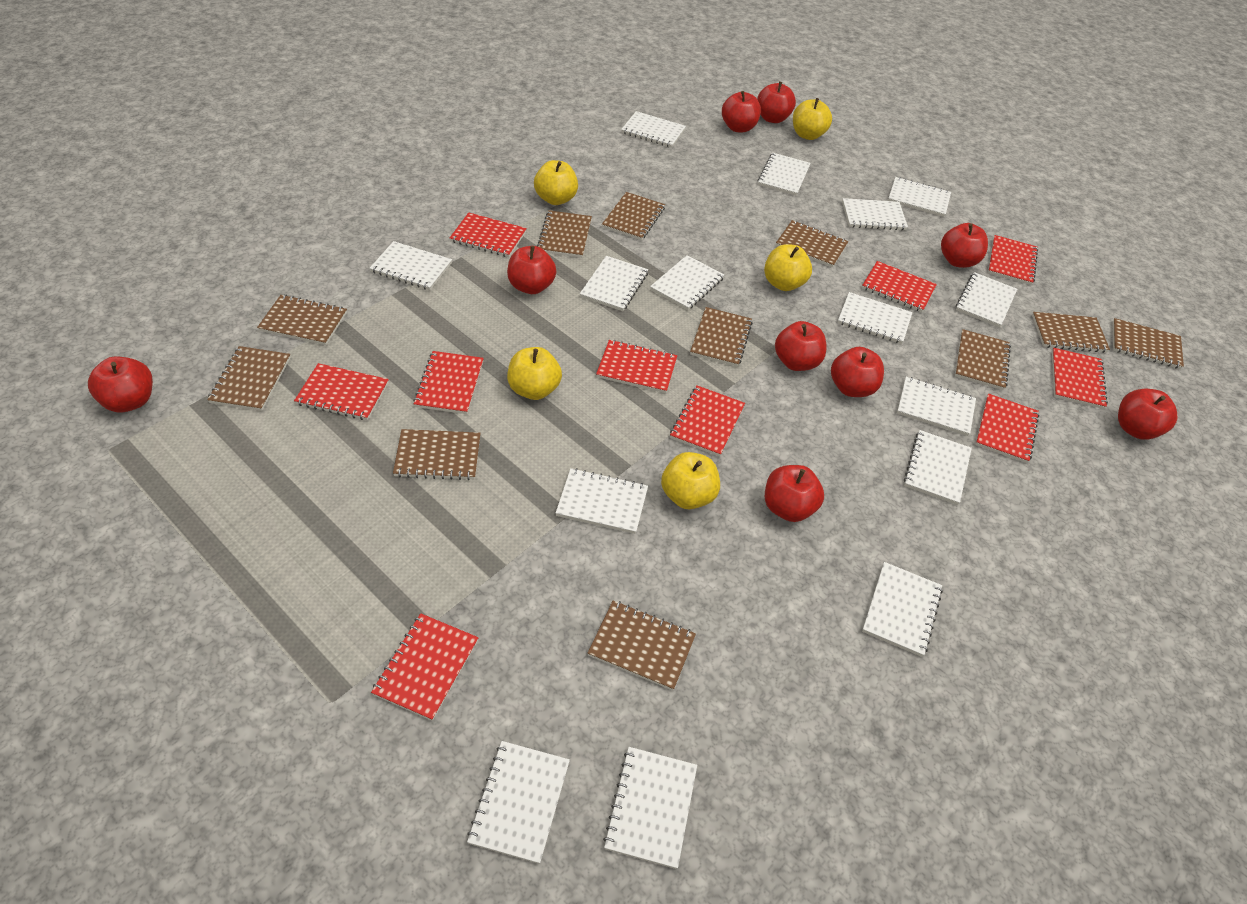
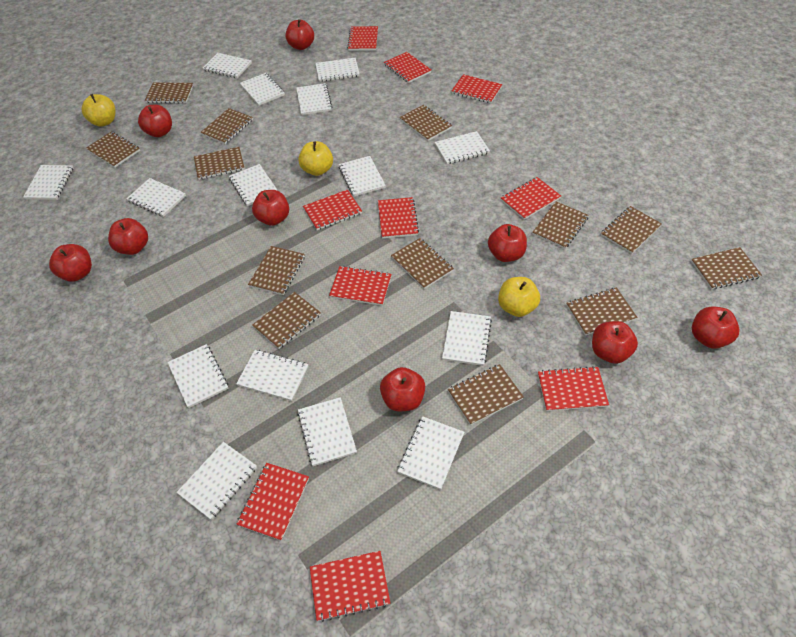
brown notebook: [207,346,291,411] [257,295,347,345] [393,429,480,480] [537,210,592,258] [588,600,696,691] [602,192,665,240] [690,307,753,367] [776,220,848,268] [955,329,1011,390] [1032,312,1110,353] [1113,318,1184,369] = 11 -> [86,131,140,168] [145,82,194,103] [194,147,245,180] [200,108,253,144] [248,246,305,295] [252,292,321,349] [391,238,454,289] [400,105,452,141] [448,364,524,425] [532,202,589,249] [566,287,638,335] [601,206,662,254] [691,247,762,290] = 13
yellow apple: [507,347,562,400] [534,160,578,205] [661,452,720,509] [764,244,812,291] [793,98,832,140] = 5 -> [82,94,115,127] [298,141,333,176] [498,277,540,317] = 3

